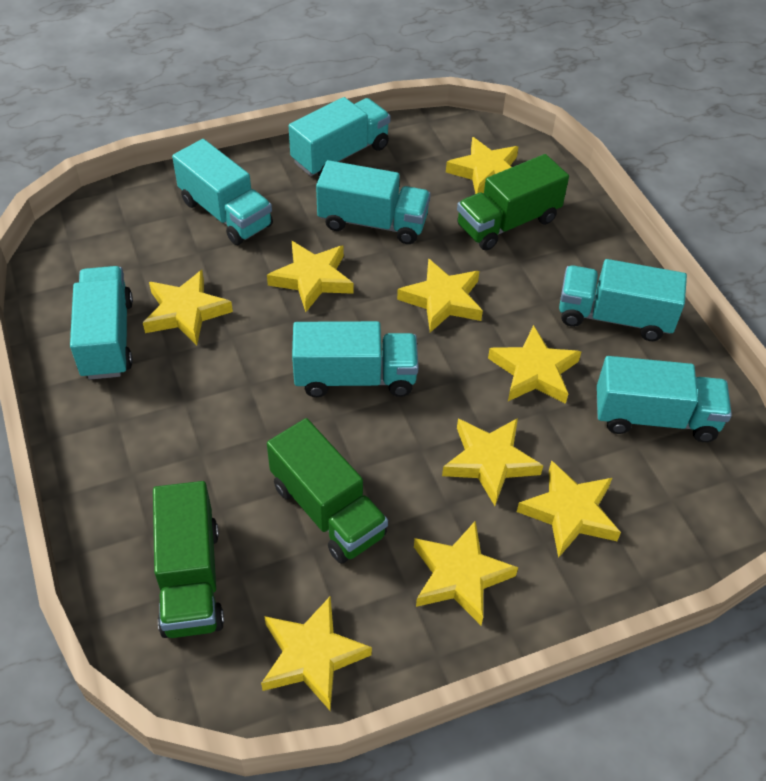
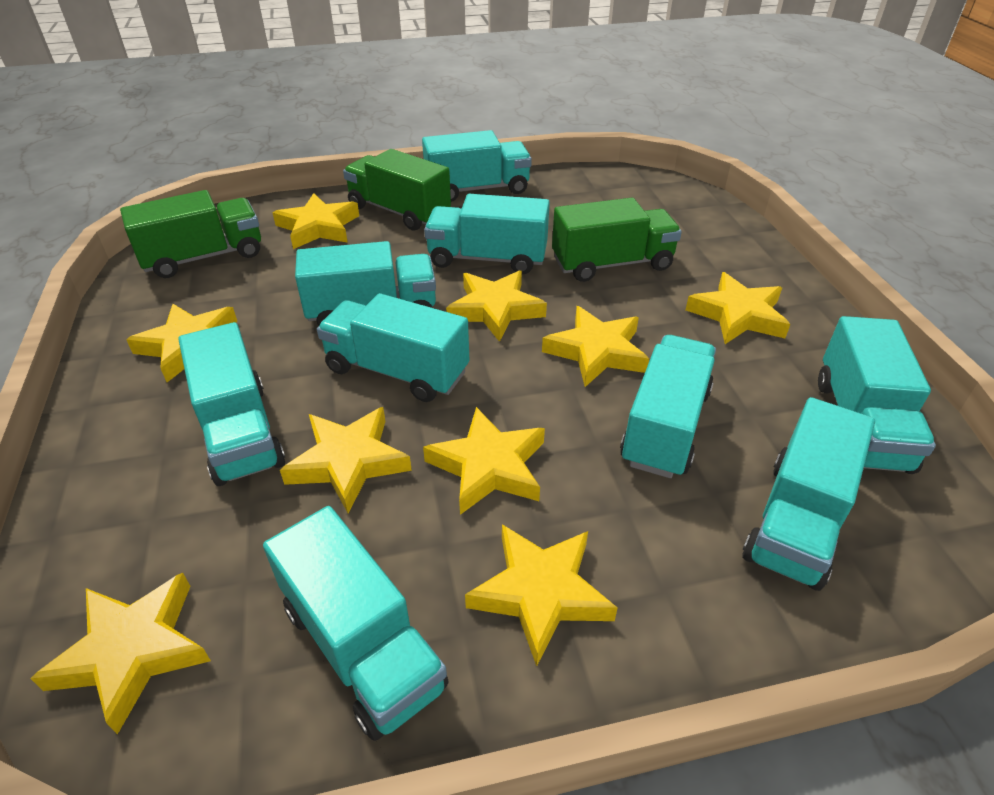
turquoise truck: [70,266,133,380] [172,139,273,245] [289,97,391,176] [292,321,419,397] [316,160,431,244] [559,259,687,341] [597,356,732,442] = 7 -> [178,322,285,486] [263,506,449,741] [295,241,436,326] [317,293,469,402] [422,130,532,202] [424,194,550,274] [620,335,716,478] [742,397,875,591] [818,316,936,474] = 9

